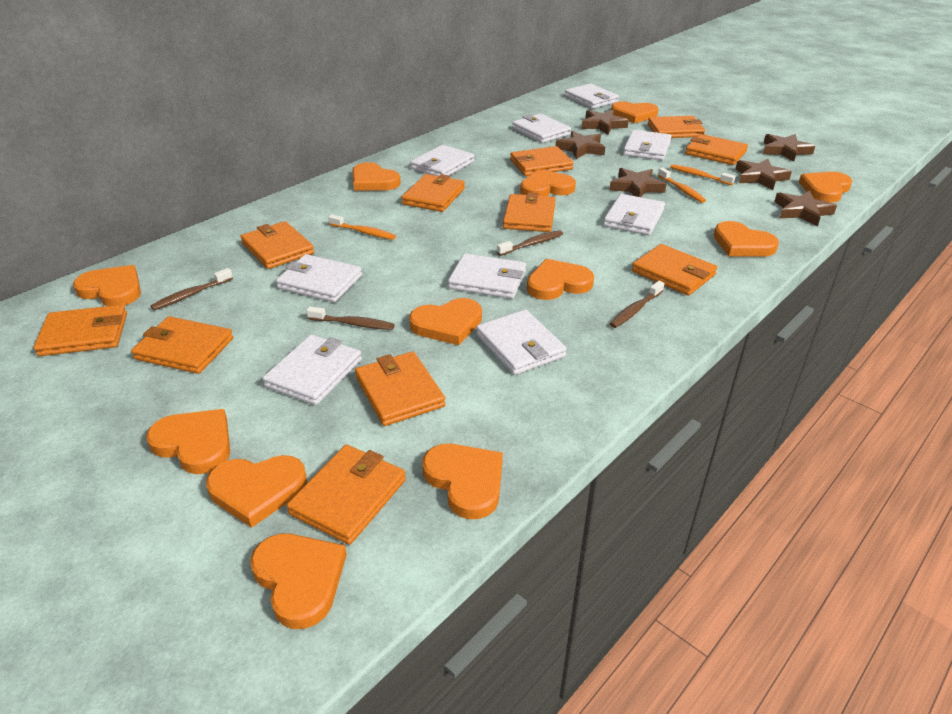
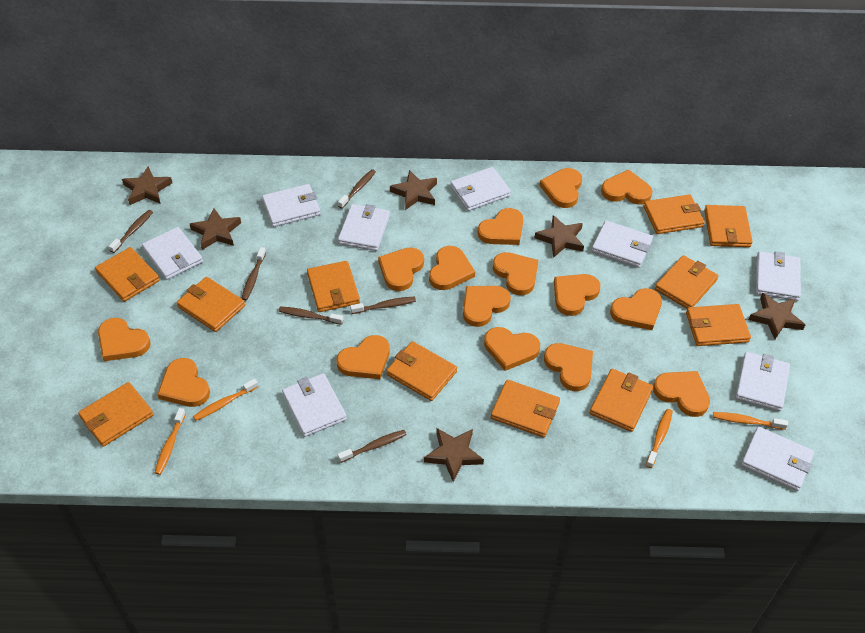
brown toothbrush: [150,268,233,310] [306,306,395,330] [497,230,563,256] [610,281,665,328] = 4 -> [108,210,153,253] [241,247,266,301] [279,306,343,325] [337,430,407,463] [338,169,376,209] [350,297,416,314] = 6
orange heart: [73,265,141,306] [146,409,230,474] [206,455,307,528] [250,533,347,629] [352,162,401,191] [409,298,482,345] [422,444,503,519] [520,169,576,196] [527,259,594,300] [611,101,659,123] [714,221,779,257] [799,172,852,203] = 12 -> [98,318,151,361] [157,358,210,407] [336,335,390,379] [378,248,424,291] [429,246,475,290] [463,286,511,327] [478,208,523,245] [484,327,540,371] [493,252,538,295] [539,168,582,208] [544,343,593,391] [554,274,600,316] [601,170,653,205] [610,288,662,330] [653,371,710,417] = 15
orange toothbrush: [328,214,396,240] [658,168,706,203] [670,164,736,185] = 3 -> [155,408,186,475] [193,379,258,421] [646,409,673,468] [713,412,788,430] = 4

